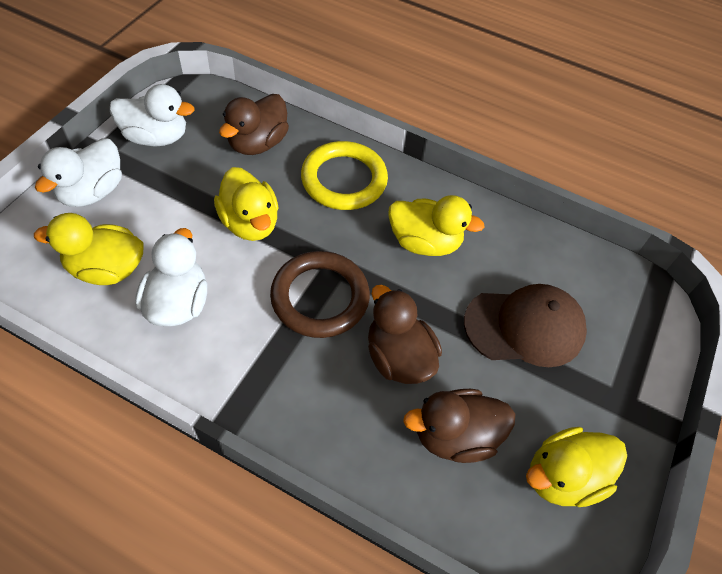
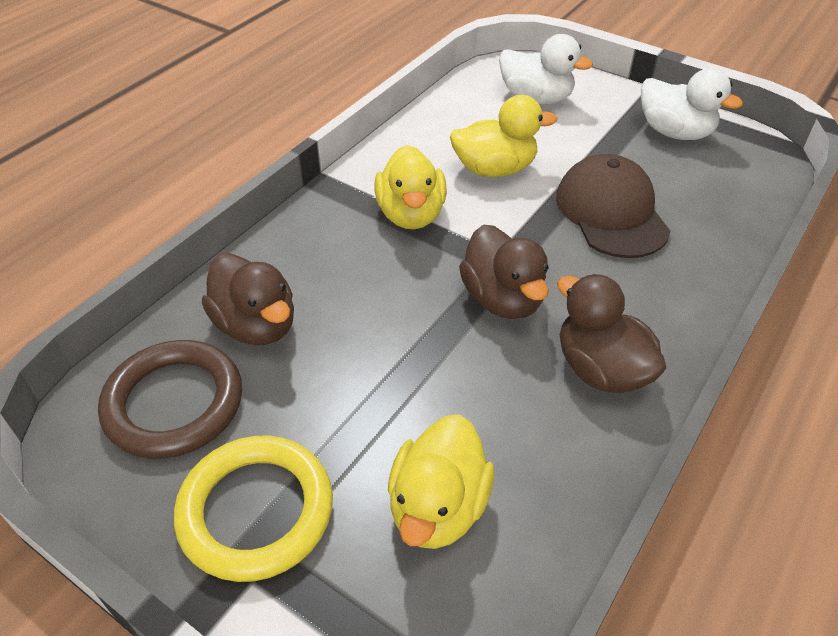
white duck: [35,138,122,207] [110,84,195,146] [135,228,207,326] = 3 -> [499,34,593,105] [641,68,743,140] = 2
yellow duck: [34,213,144,285] [214,167,278,241] [388,195,485,256] [526,427,627,507] = 4 -> [374,145,447,230] [388,414,494,549] [450,95,557,177] = 3

